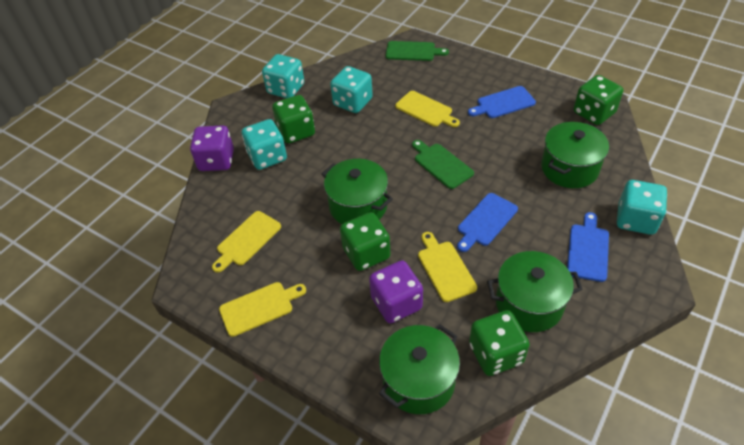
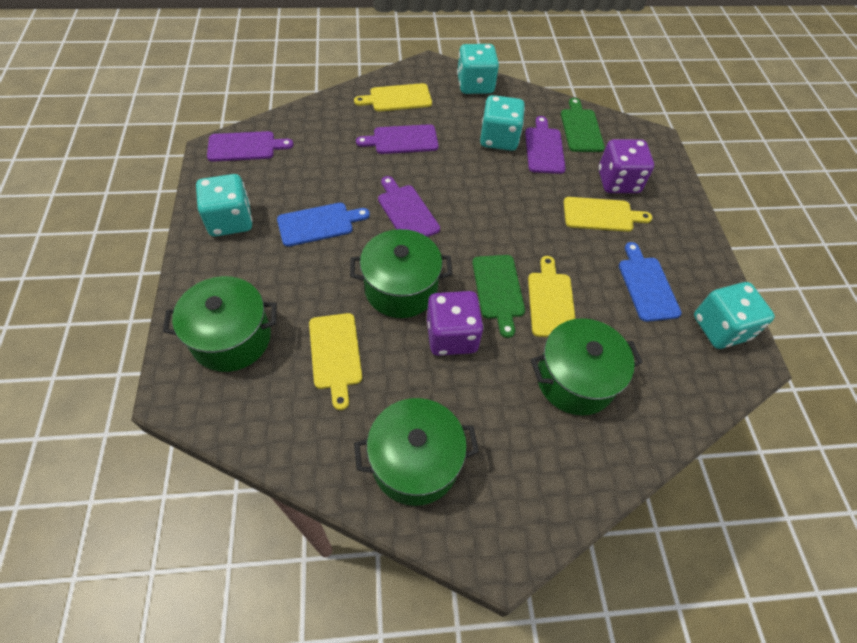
blue cutting board: [457,193,518,252] [468,86,536,118] [567,212,609,282] = 3 -> [277,203,370,247] [619,242,682,322] = 2
green dice: [272,95,315,144] [340,212,391,271] [469,310,530,376] [574,75,623,125] = 4 -> none = 0
purple cutting board: none = 0 -> [207,131,294,162] [356,124,438,154] [378,176,440,237] [525,116,566,174] = 4

